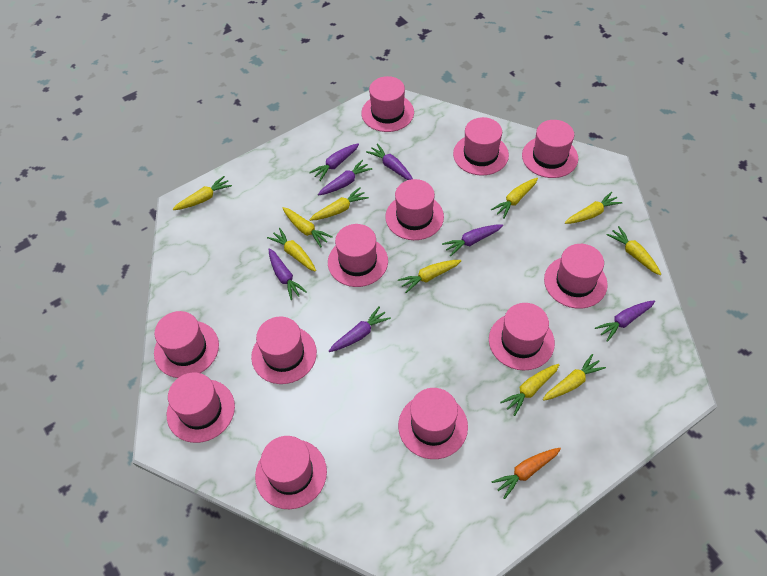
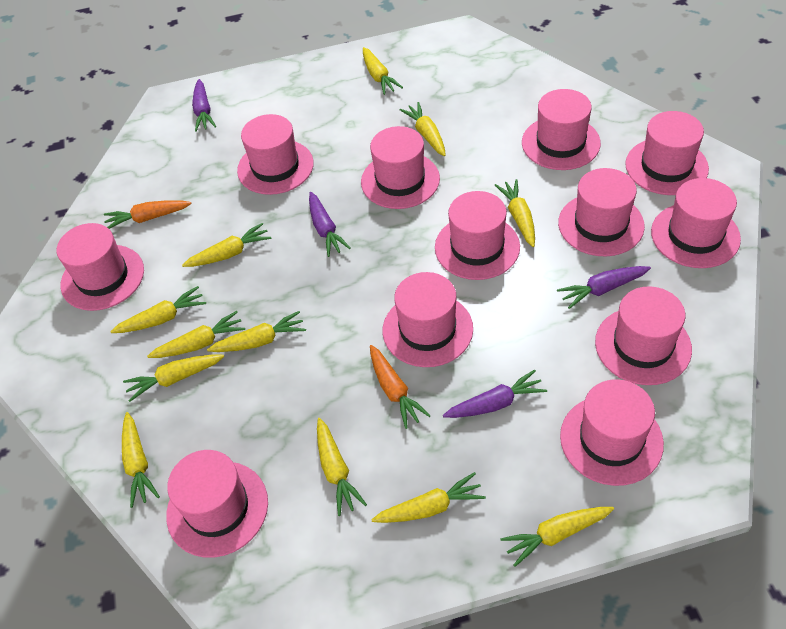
orange carrot: [491,448,561,499] = 1 -> [104,200,191,229] [370,345,431,429] = 2
purple carrot: [269,248,307,300] [309,143,359,181] [318,160,372,195] [329,306,391,352] [366,143,413,180] [442,225,503,256] [595,300,655,342] = 7 -> [192,79,216,132] [309,192,351,257] [443,369,547,418] [557,266,651,309] = 4
yellow carrot: [173,176,232,210] [267,228,316,272] [283,207,333,247] [309,187,369,221] [398,260,462,293] [491,178,538,219] [500,364,559,416] [543,354,606,401] [565,192,622,224] [606,226,661,275] = 10 -> [110,286,206,333] [122,412,160,508] [123,354,224,402] [147,311,245,358] [182,223,271,267] [207,311,306,352] [317,418,367,516] [363,47,403,95] [371,472,486,523] [400,102,446,156] [495,179,535,247] [500,507,614,567] = 12

